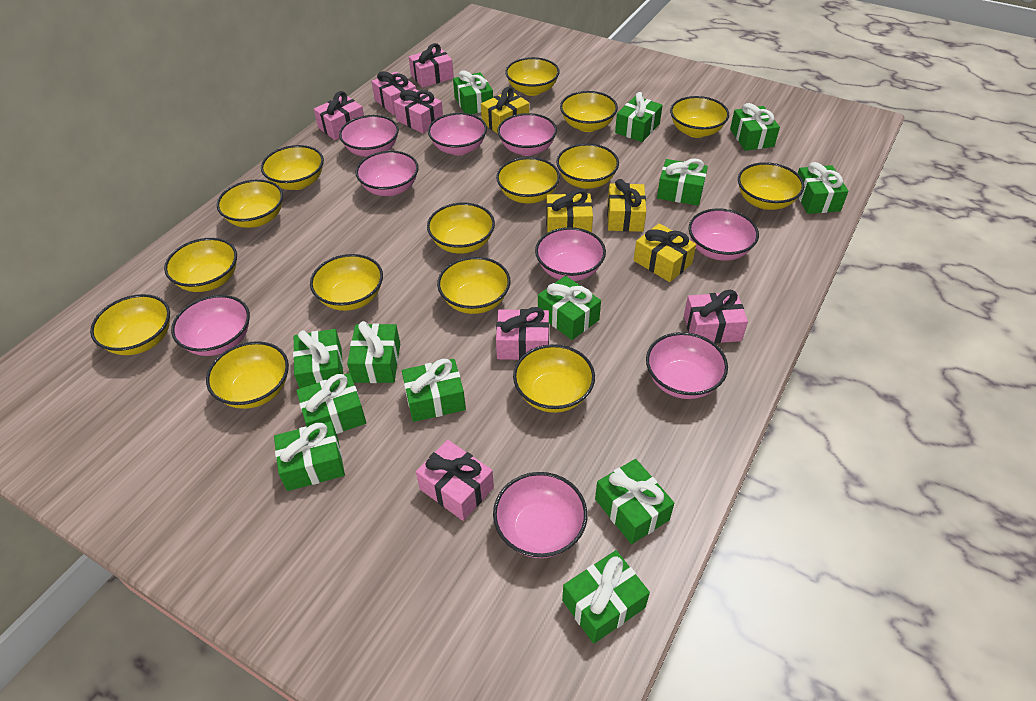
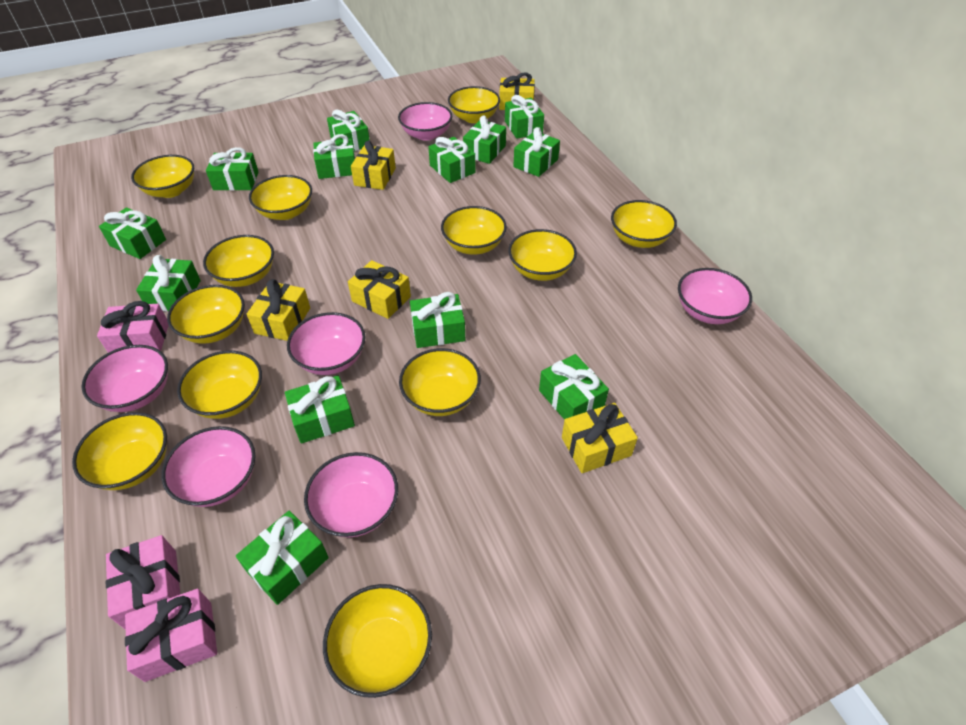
pink bowl: [171,295,250,356] [339,115,399,157] [356,151,419,196] [428,113,487,155] [493,472,587,558] [497,113,557,156] [535,227,606,281] [646,332,728,399] [688,208,759,261] = 9 -> [82,345,168,412] [161,426,256,507] [287,312,366,375] [304,452,398,538] [398,102,452,141] [678,268,752,324] = 6
pink gift: [314,91,364,140] [371,71,416,115] [394,89,443,133] [409,43,454,88] [416,440,494,521] [496,307,549,360] [684,290,748,343] = 7 -> [97,301,169,353] [106,535,180,630] [125,589,217,682] = 3
yellow bowl: [90,294,170,355] [164,238,237,292] [206,341,289,409] [217,179,283,228] [261,145,324,190] [310,254,383,311] [427,203,495,254] [437,257,510,314] [496,157,560,204] [505,57,560,96] [513,344,595,413] [556,143,619,189] [560,91,618,132] [670,96,729,138] [738,162,804,210] = 15 -> [72,412,167,490] [131,155,194,198] [167,285,245,344] [177,350,262,419] [203,235,274,287] [249,175,312,220] [323,584,432,698] [399,348,481,416] [441,206,507,255] [448,86,500,123] [508,229,577,281] [611,200,677,248] = 12
yellow gift: [481,87,529,134] [546,189,593,233] [607,179,646,232] [634,223,696,282] = 4 -> [247,279,310,341] [348,260,411,319] [351,141,396,190] [499,72,535,110] [562,403,638,473] = 5

